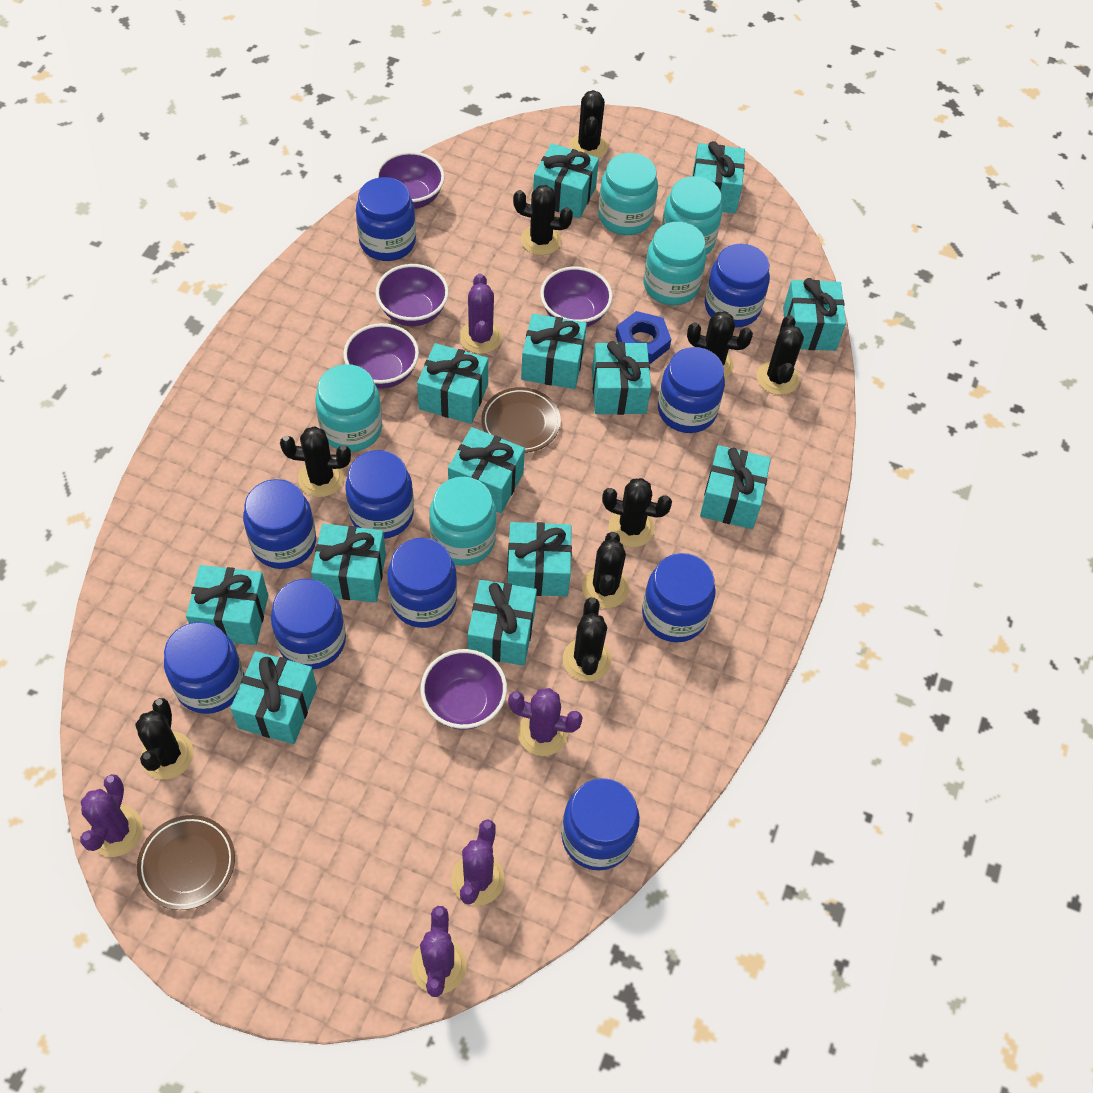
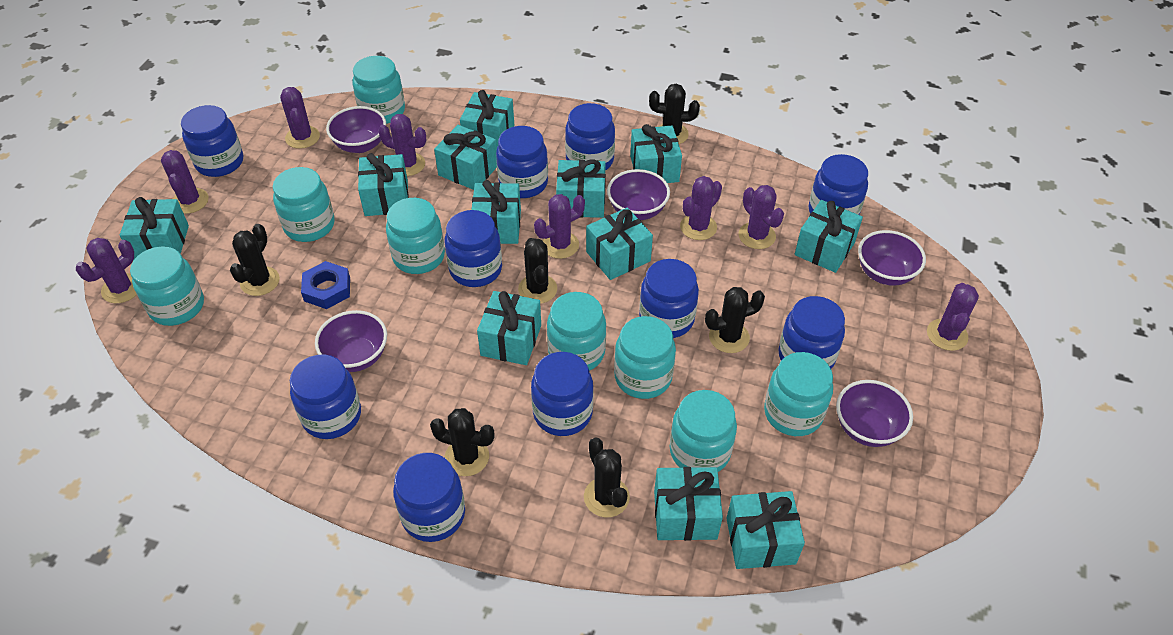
black cactus: [136,698,193,780] [280,426,351,497] [513,185,573,255] [563,598,611,682] [569,90,608,158] [582,532,629,608] [602,478,672,547] [687,311,753,378] [757,315,804,395] = 9 -> [230,224,280,296] [430,408,495,476] [518,238,557,304] [584,437,630,518] [649,84,700,144] [705,287,765,353] = 6
brown plate: [137,815,235,910] [481,387,561,453] = 2 -> none = 0
purple cactus: [80,774,143,857] [411,906,467,997] [451,819,505,906] [459,274,502,354] [508,688,583,756] = 5 -> [76,238,137,303] [161,150,209,214] [280,87,320,149] [378,114,426,176] [534,194,585,259] [680,176,722,240] [739,185,784,249] [927,283,979,351] = 8
turquoise gift: [186,565,268,645] [230,651,317,744] [311,524,386,603] [417,343,488,424] [448,427,525,513] [468,580,537,666] [507,522,572,597] [521,314,587,389] [533,143,599,218] [592,341,651,415] [692,141,745,214] [700,445,771,529] [783,278,846,351] = 13 -> [120,197,189,259] [358,153,409,216] [434,125,497,190] [460,90,514,147] [472,180,521,244] [477,291,541,365] [556,159,606,218] [586,207,653,280] [630,124,682,183] [654,467,723,541] [726,491,805,569] [795,200,863,273] = 12
turquoise jar: [315,364,382,452] [429,477,497,566] [598,153,658,235] [643,222,706,305] [661,176,722,255] = 5 -> [130,246,204,326] [273,167,335,242] [352,56,405,124] [386,198,445,274] [547,292,606,371] [614,316,676,399] [670,390,737,472] [764,352,833,436] = 8

